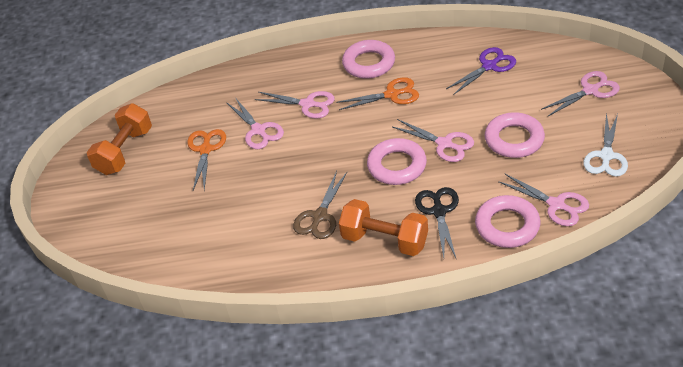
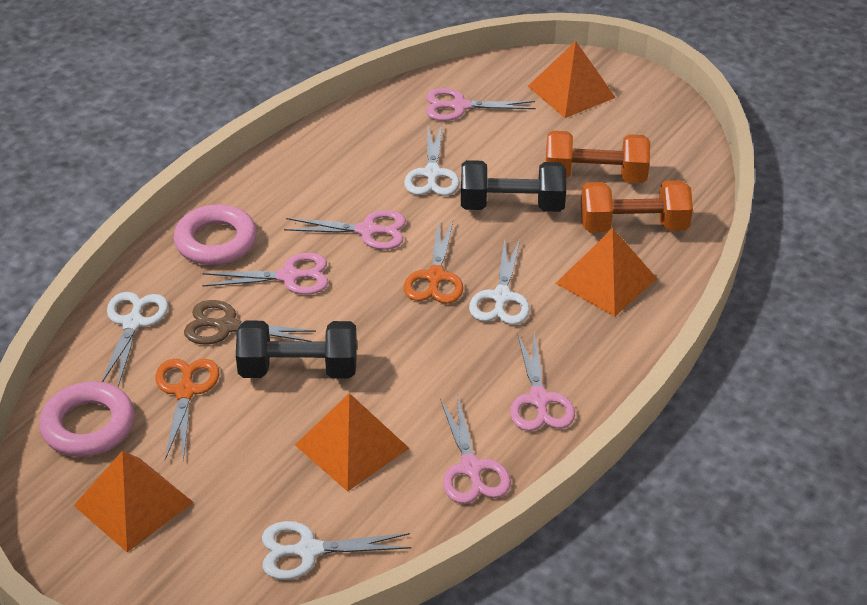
black dumbbell: none = 0 -> [236,321,357,379] [461,160,566,212] = 2
black scissors: [415,187,459,258] = 1 -> none = 0
orange pyramid: none = 0 -> [73,451,194,552] [295,393,409,492] [528,41,616,118] [555,228,657,317] = 4
pink ring: [342,40,395,79] [367,138,427,185] [475,195,540,248] [485,112,545,158] = 4 -> [39,381,135,457] [174,204,257,265] = 2
purple scissors: [446,47,516,95] = 1 -> none = 0
white scissors: [583,112,628,177] = 1 -> [102,292,168,387] [262,521,412,580] [404,124,460,196] [469,239,530,325] = 4

